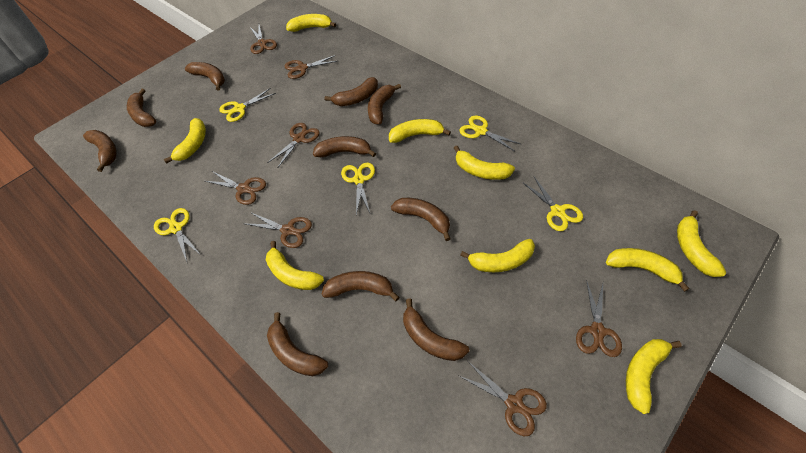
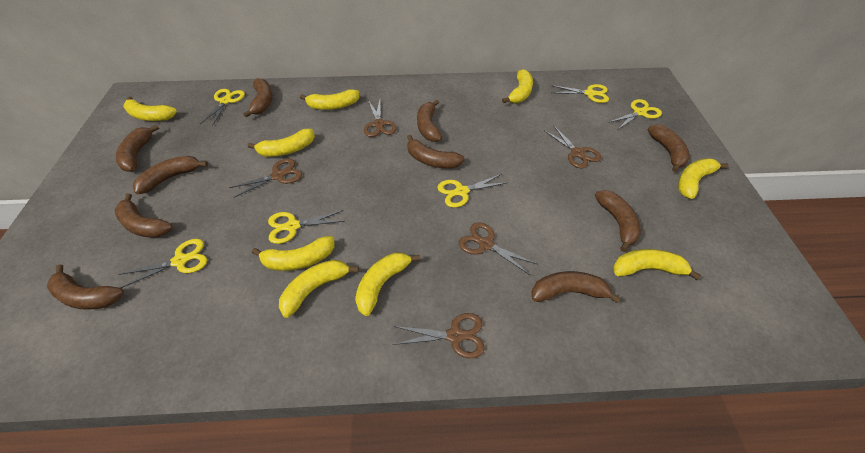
brown scissors: [205,171,266,205] [246,212,312,248] [249,25,277,54] [267,123,320,167] [285,55,338,79] [459,362,547,436] [576,280,622,357] = 7 -> [229,159,302,198] [364,100,397,137] [393,313,485,358] [459,223,537,275] [543,126,601,168] = 5
yellow scissors: [154,208,201,262] [219,88,276,122] [341,162,375,215] [459,116,521,151] [522,177,583,231] = 5 -> [118,239,207,288] [200,89,245,126] [268,210,344,244] [437,174,509,208] [551,84,609,103] [608,99,662,129] = 6

